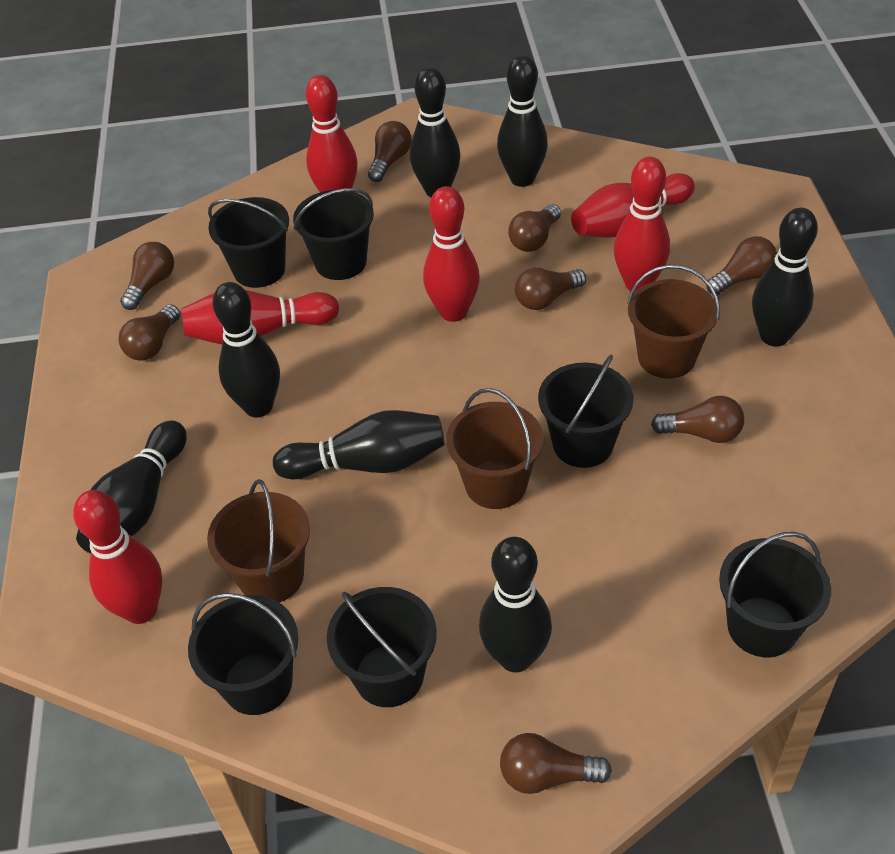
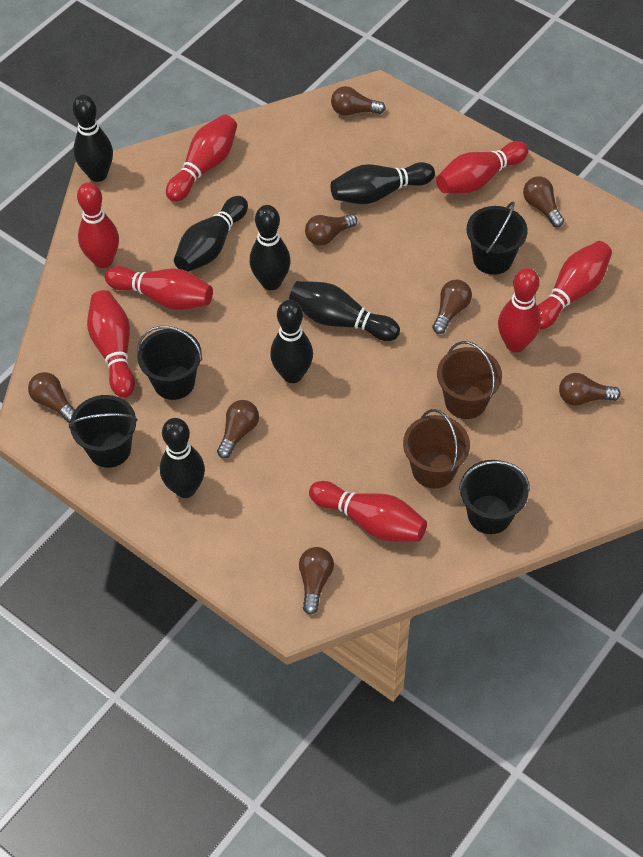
black bucket: [188,593,298,715] [208,197,289,288] [293,188,374,280] [327,587,437,707] [538,355,634,468] [719,532,831,657] = 6 -> [69,395,137,468] [137,326,202,400] [459,460,530,534] [466,202,528,275] = 4
brown bucket: [207,479,310,603] [446,388,543,509] [627,265,720,379] = 3 -> [403,409,470,488] [437,341,502,419] = 2
red bowling pin: [73,490,162,624] [181,290,339,344] [306,75,357,192] [423,186,480,322] [571,173,695,238] [614,157,670,293] = 6 -> [77,182,119,268] [87,290,135,398] [105,266,213,310] [166,114,237,202] [309,481,427,541] [436,141,528,193] [498,268,541,352] [537,241,612,330] = 8

